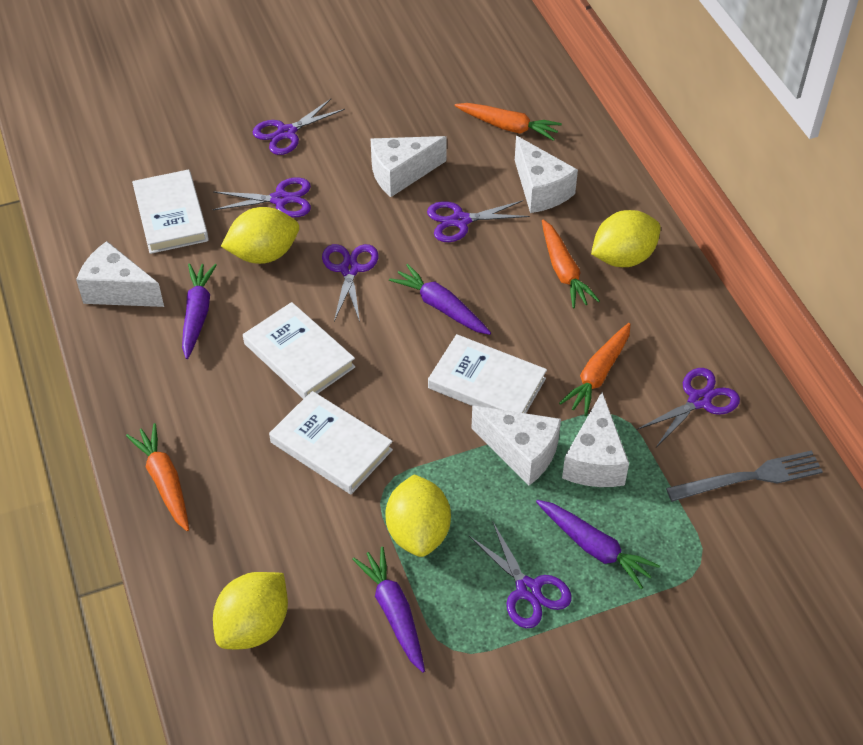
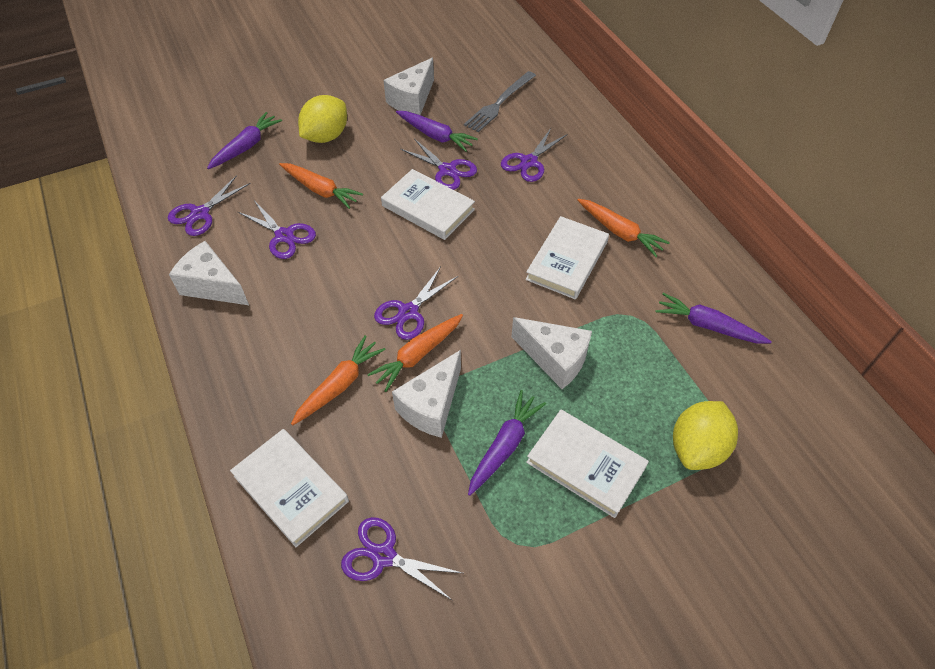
white cheese: [76,241,164,307] [371,136,447,197] [471,406,561,485] [515,136,578,213] [562,392,629,487] = 5 -> [169,241,249,305] [384,58,434,115] [392,350,461,438] [512,317,592,389] = 4
yellow lemon: [213,572,288,649] [221,207,299,264] [386,474,451,557] [591,210,661,267] = 4 -> [298,95,347,143] [673,401,738,470] = 2

